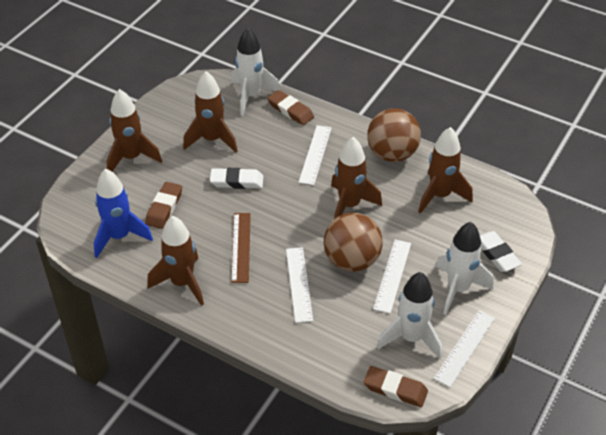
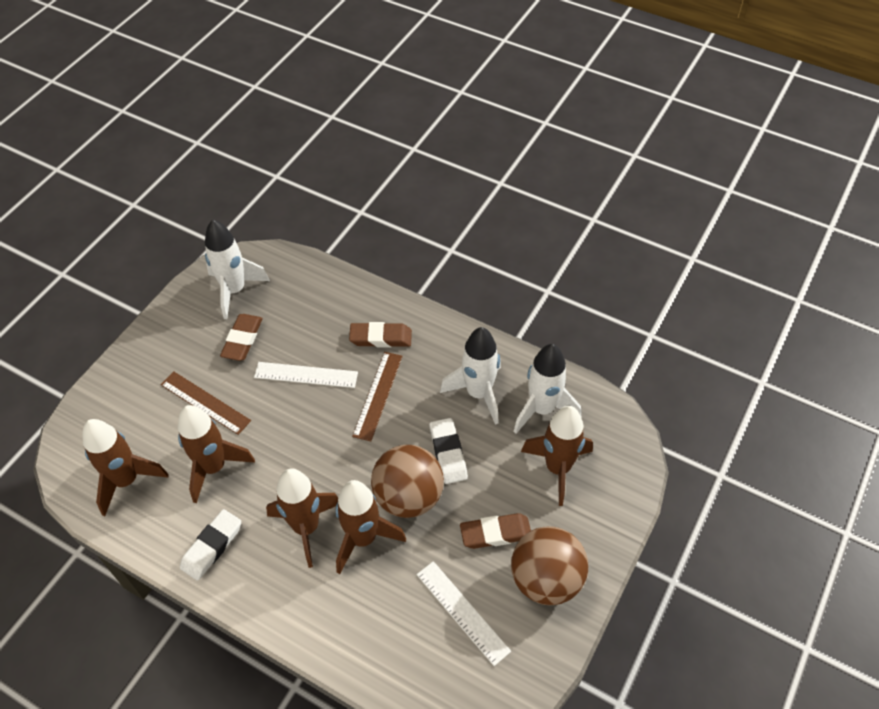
blue rocket: [94,168,153,258] = 1 -> none = 0
brown ruler: [231,213,251,283] = 1 -> [161,372,251,435] [352,352,403,441] = 2
white ruler: [286,247,313,323] [298,125,332,185] [373,240,411,313] [433,310,495,387] = 4 -> [254,362,358,388] [417,561,511,666] = 2

